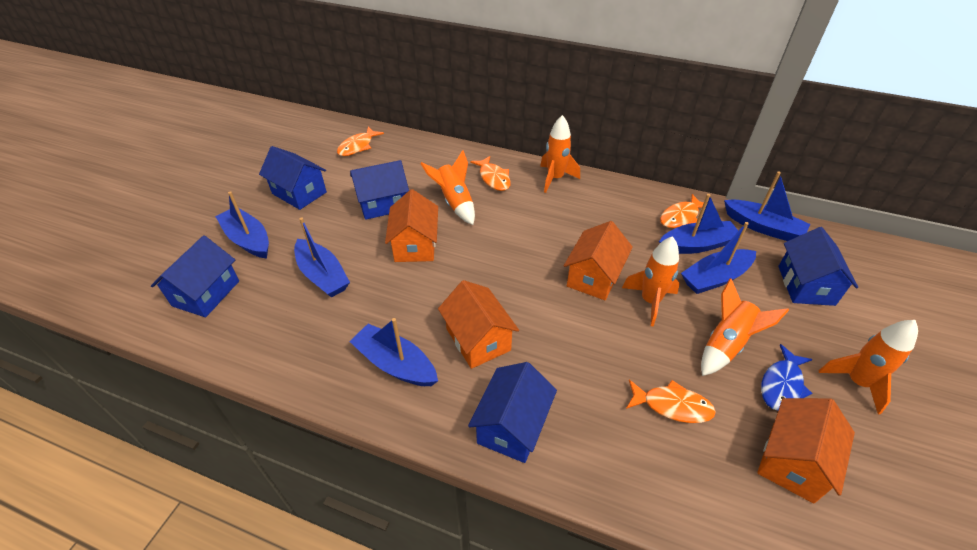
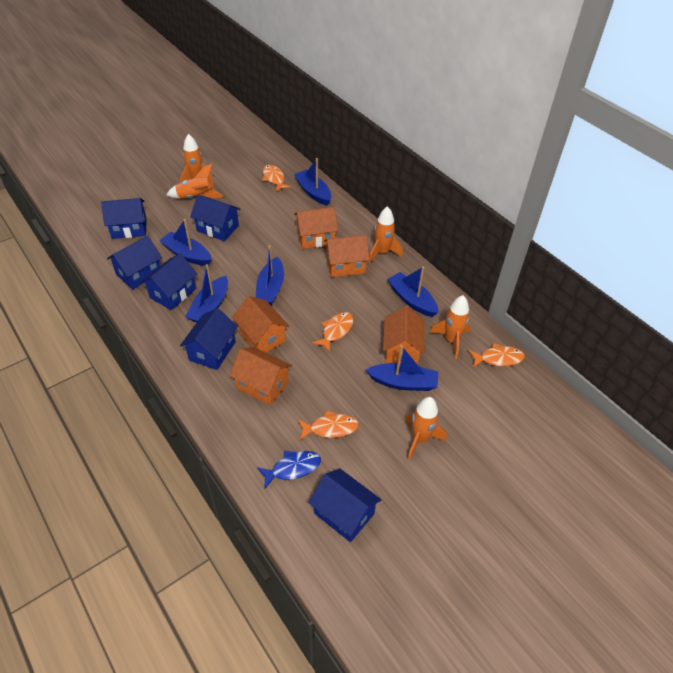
blue house: [151,235,239,317] [259,146,327,210] [350,160,409,220] [468,362,557,463] [778,227,858,306] = 5 -> [101,198,147,239] [107,236,162,290] [141,253,197,310] [180,308,238,370] [190,194,240,241] [308,468,381,542] = 6
orange house: [385,189,438,262] [438,280,519,369] [564,221,633,300] [757,398,855,503] = 4 -> [230,347,292,405] [232,296,290,352] [294,207,338,249] [324,235,369,277] [383,306,425,365] = 5

